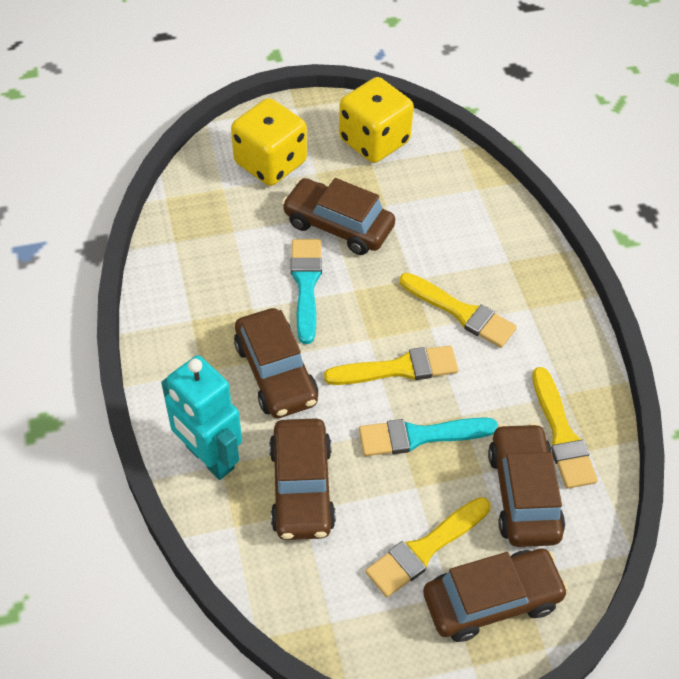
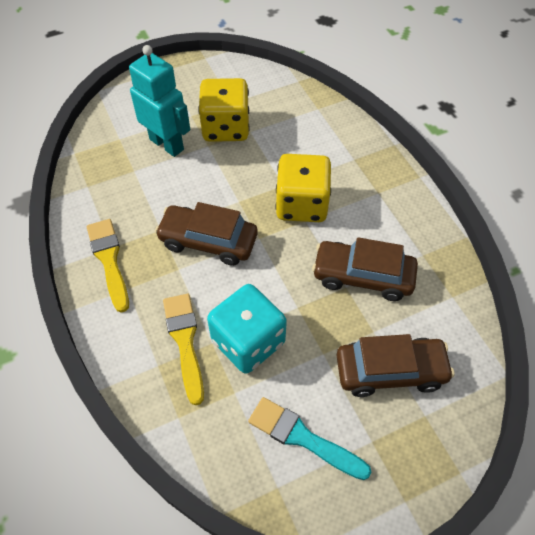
brown car: [234,308,318,418] [269,418,336,540] [282,178,395,255] [423,549,569,642] [488,423,565,547] = 5 -> [155,202,258,266] [312,237,418,301] [336,334,454,397] = 3
turquoise brush: [291,239,322,344] [359,417,498,456] = 2 -> [248,397,371,480] = 1
turquoise dice: none = 0 -> [207,284,287,374] = 1
yellow brush: [324,346,458,385] [365,497,490,597] [399,273,517,348] [532,367,598,489] = 4 -> [87,219,129,313] [163,294,204,405] = 2

